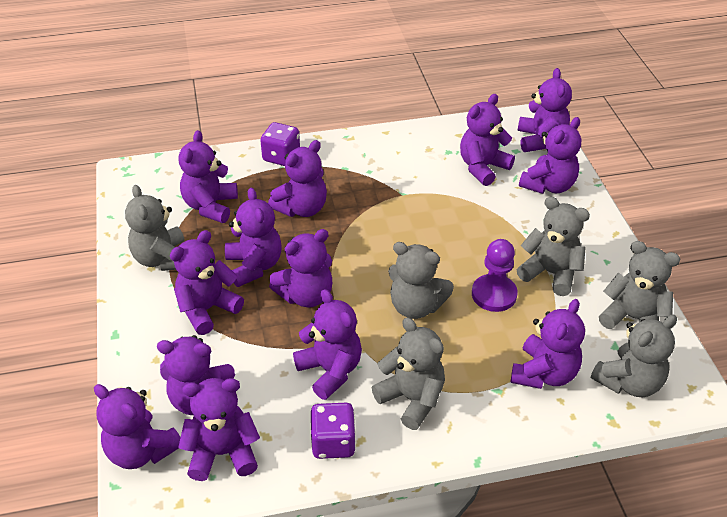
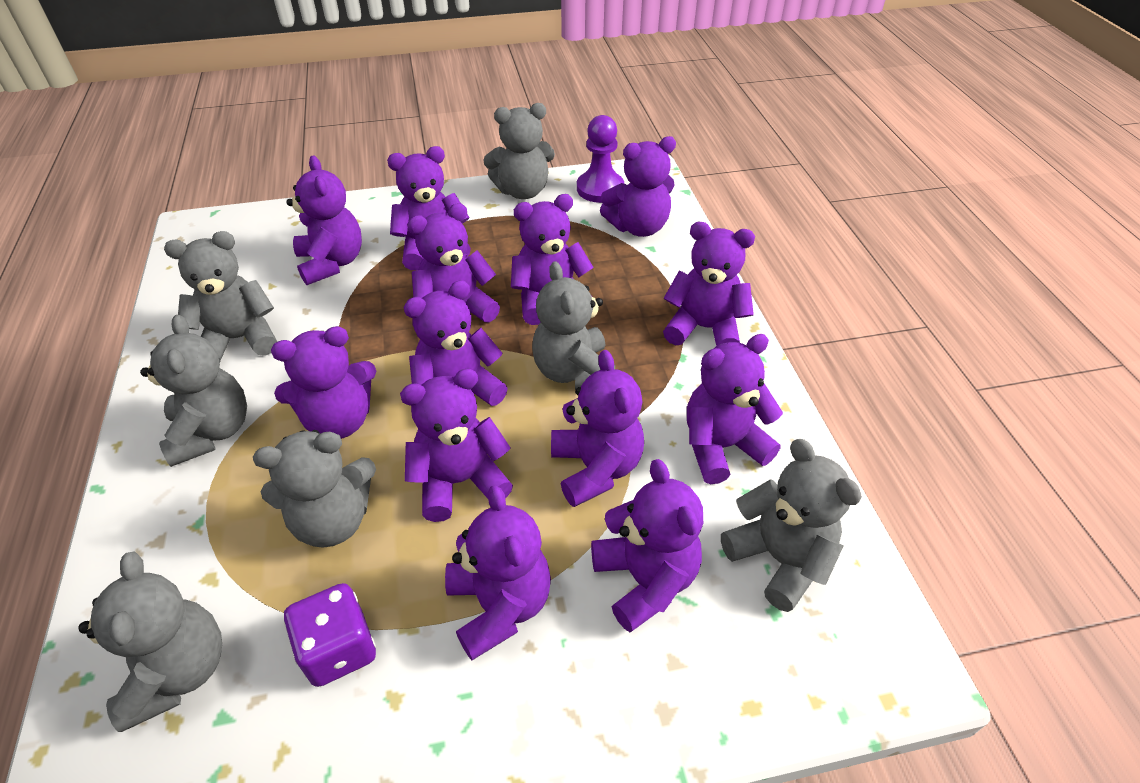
grey teddy bear: [125,185,184,271] [372,317,445,430] [388,242,454,319] [517,197,590,296] [591,314,677,397] [599,241,681,329] = 6 -> [78,551,222,732] [140,314,247,467] [164,231,277,362] [253,430,376,548] [483,103,555,199] [532,261,615,390] [721,439,862,612] = 7
purple dice: [260,122,300,166] [311,403,356,459] = 2 -> [284,583,376,687] = 1

